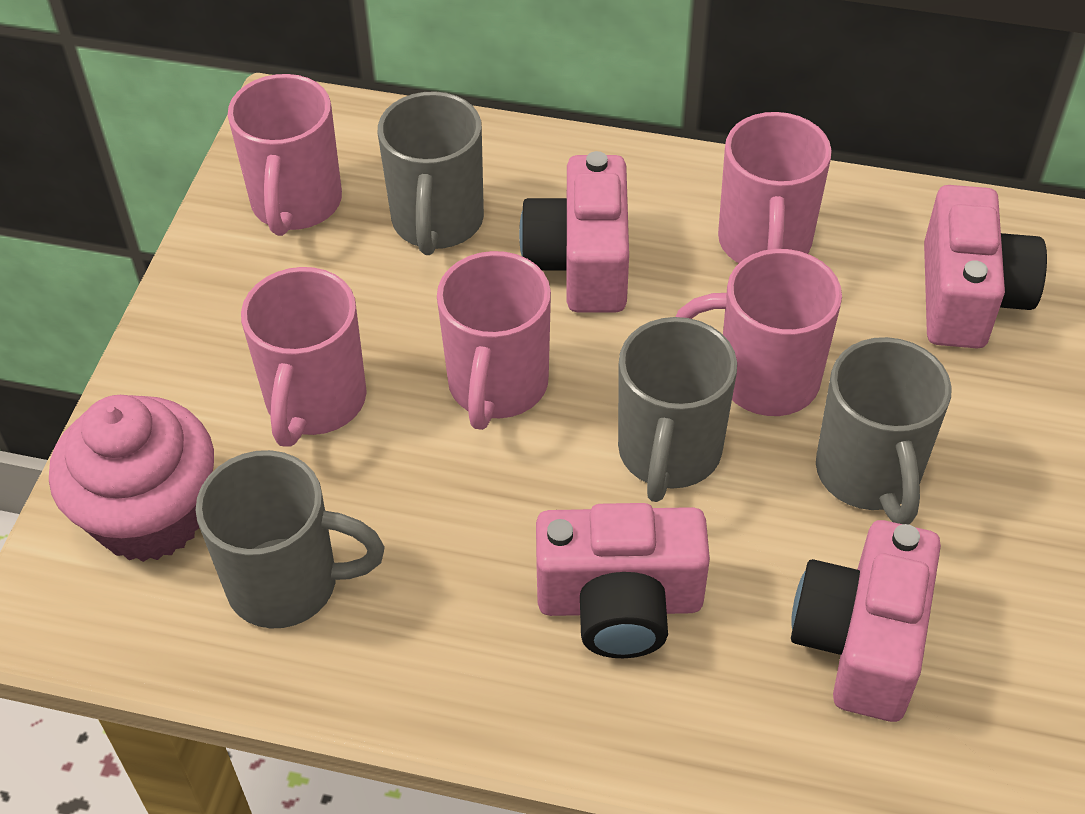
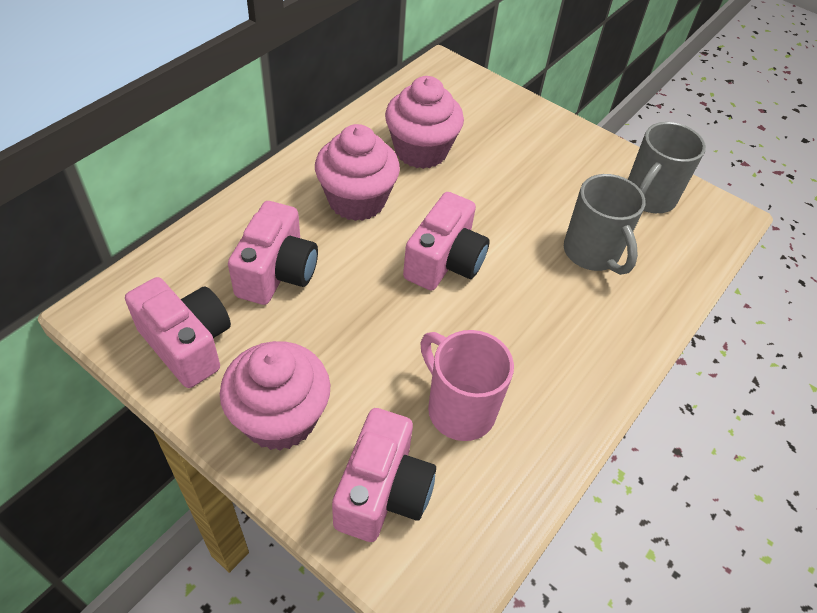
grey mug: [195,450,385,628] [378,91,484,255] [618,317,737,502] [816,337,952,525] = 4 -> [564,174,646,275] [628,122,706,213] = 2
pink cupcake: [49,395,214,562] = 1 -> [220,341,330,450] [315,124,400,221] [385,76,464,169] = 3
pink mug: [228,74,342,236] [241,267,367,447] [437,251,551,430] [676,249,842,416] [718,112,832,263] = 5 -> [420,330,514,441] = 1

